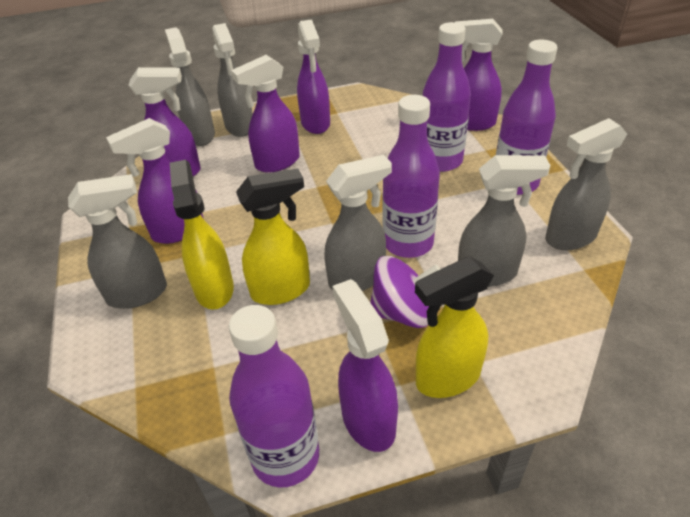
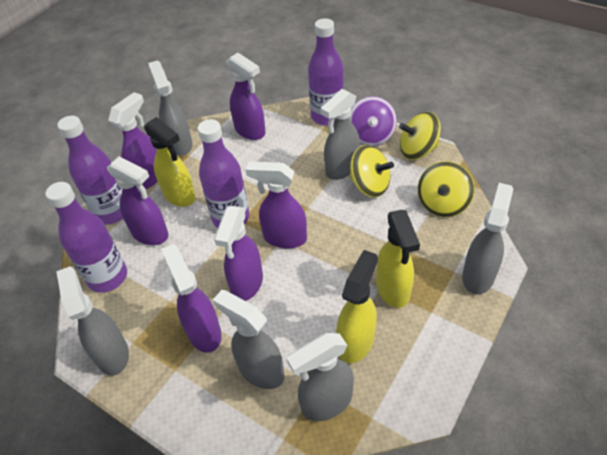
yellow spinning top: none = 0 -> [350,145,394,197] [399,112,441,160] [418,161,474,217] = 3

